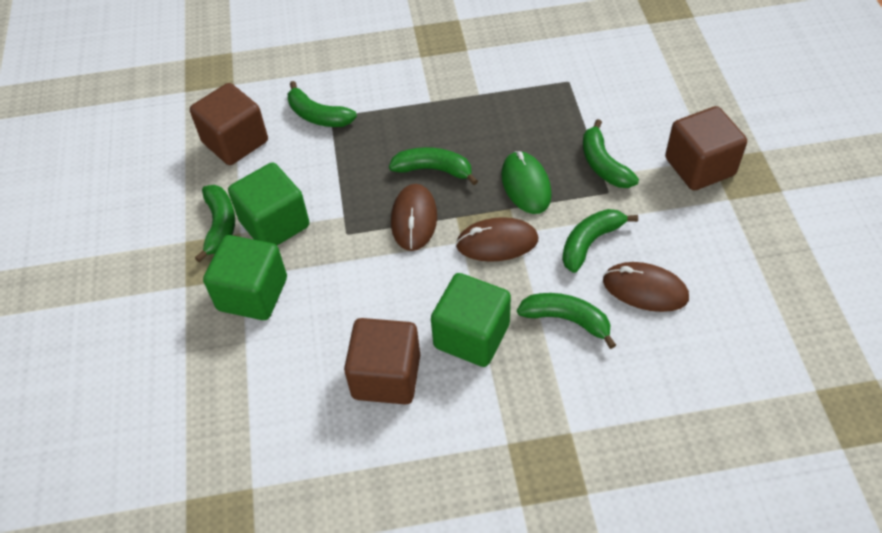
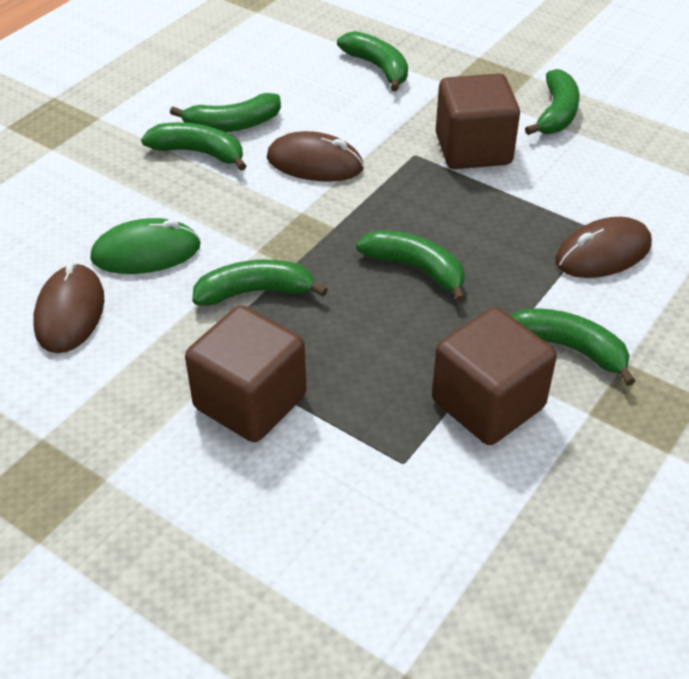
green banana: [195,185,235,262] [288,81,357,127] [389,147,478,185] [517,293,616,349] [562,209,638,273] [583,119,639,188] = 6 -> [141,122,246,171] [170,93,281,132] [192,260,328,306] [337,31,408,91] [356,230,466,303] [511,308,635,386] [525,69,580,135] = 7
green cube: [203,235,287,320] [228,163,309,245] [431,273,511,367] = 3 -> none = 0

